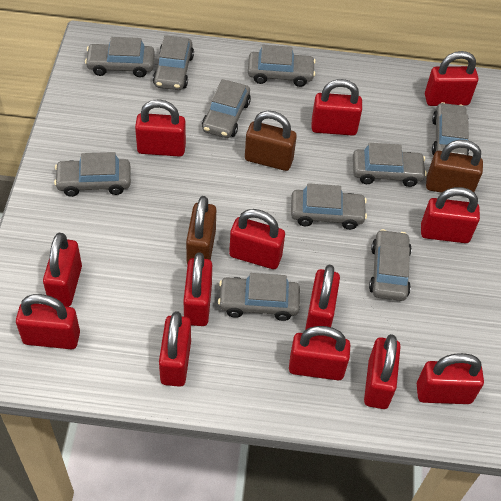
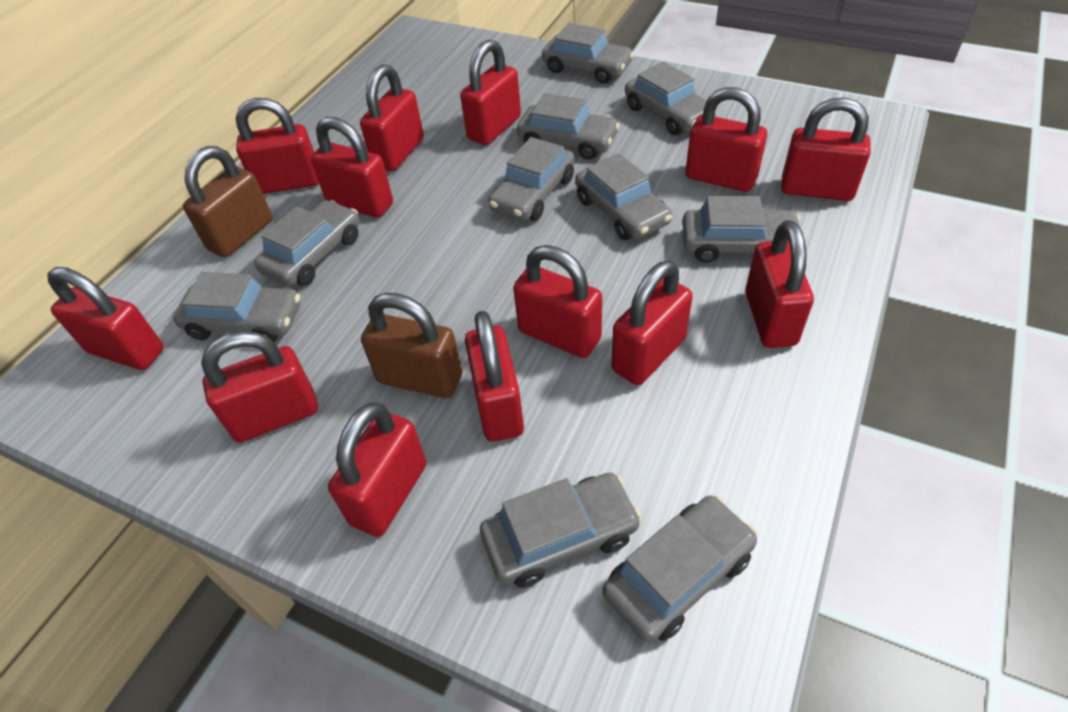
brown padlock: [186,196,216,265] [245,111,297,171] [426,140,483,193] = 3 -> [183,146,272,258] [361,293,462,398] = 2

